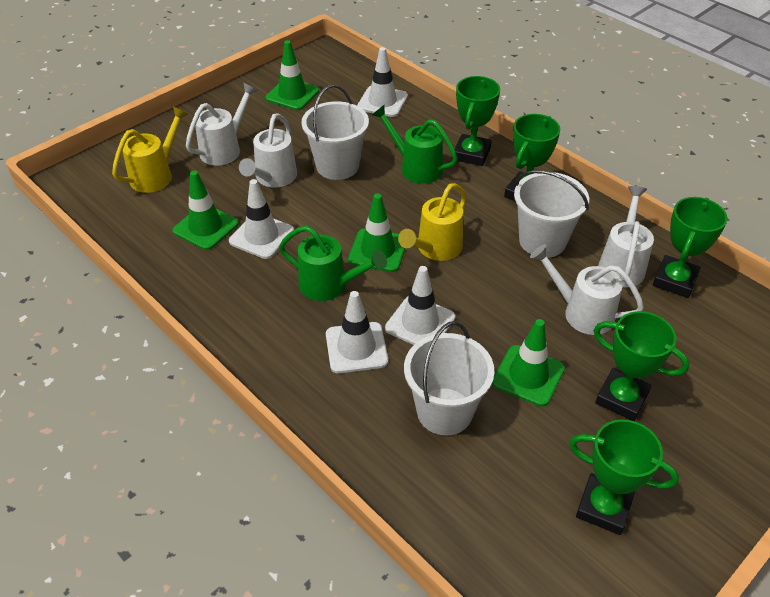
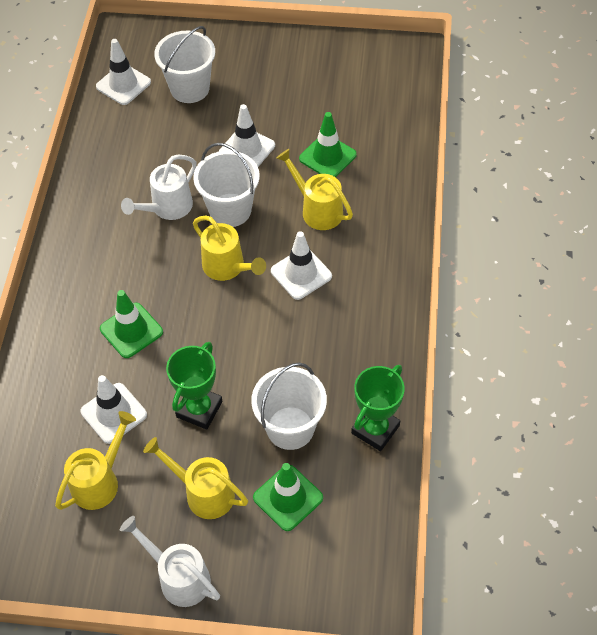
green traffic cone: [173,171,239,250] [266,40,319,110] [348,194,405,272] [492,319,565,407] = 4 -> [100,290,163,358] [253,463,323,531] [299,112,357,177] = 3
green trophy: [455,76,500,166] [504,114,560,201] [569,419,679,535] [593,311,689,421] [653,197,728,298] = 5 -> [166,342,223,430] [351,365,405,451] = 2
green watering can: [279,226,387,301] [372,105,458,184] = 2 -> none = 0
white watering can: [186,83,258,166] [239,113,297,187] [530,244,644,335] [598,186,654,287] = 4 -> [120,516,220,607] [121,154,197,220] = 2
yellow watering can: [112,106,188,193] [398,183,467,261] = 2 -> [55,411,136,510] [143,437,248,519] [193,216,266,281] [276,149,353,230] = 4

